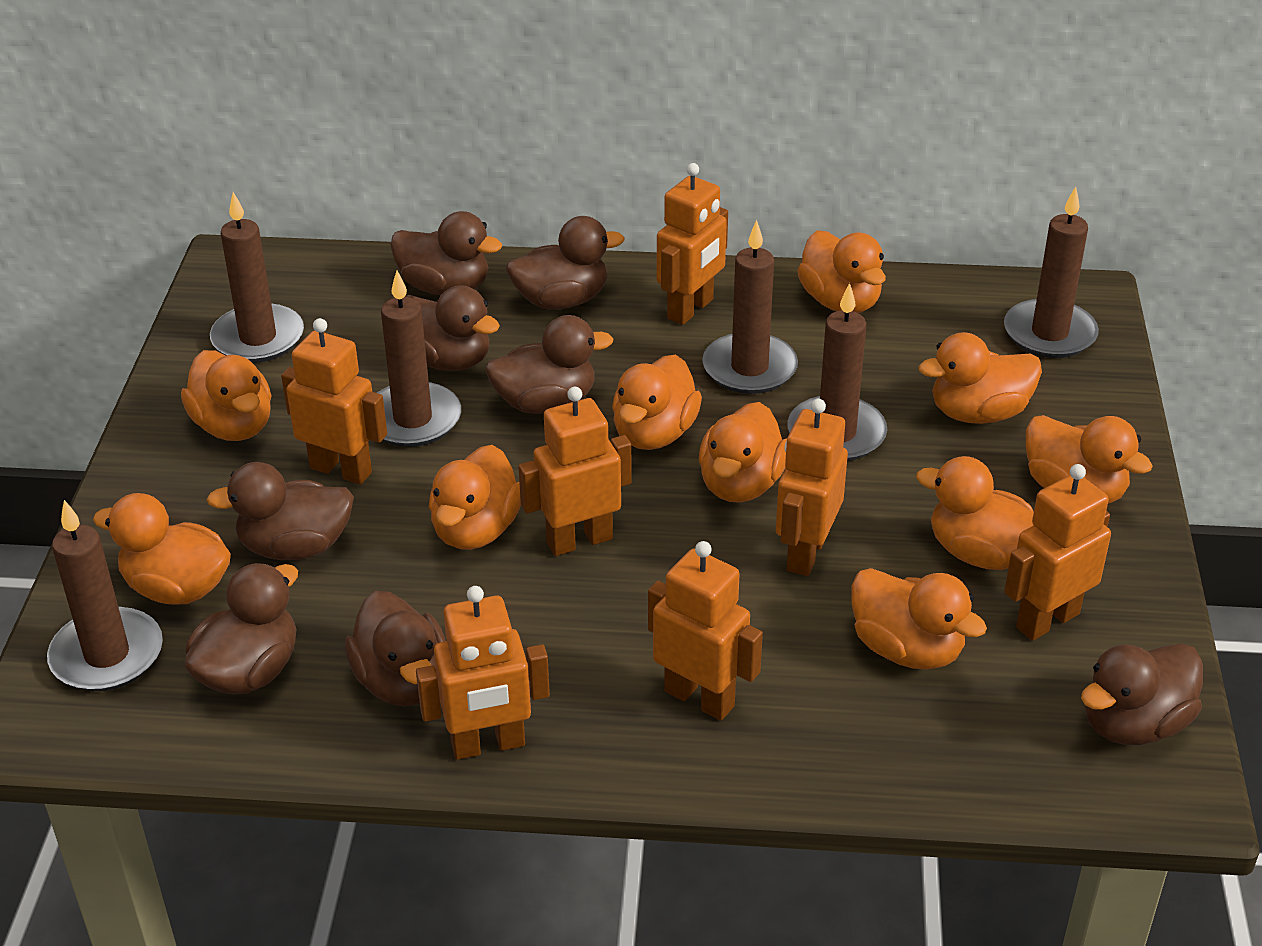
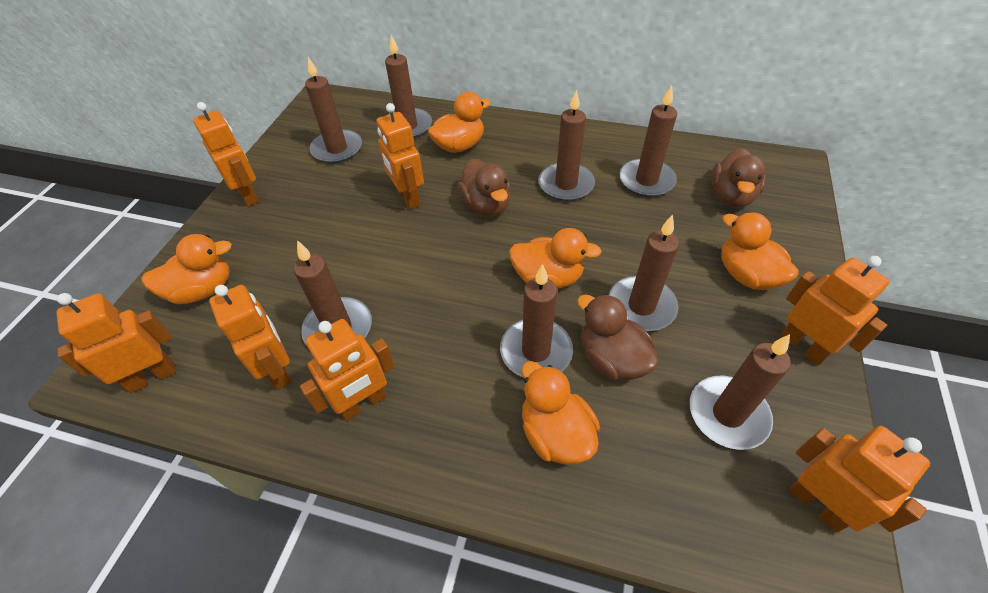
brown candle: [47,500,163,691] [210,192,304,363] [377,270,461,447] [702,220,798,394] [787,283,887,461] [1004,187,1099,358] = 6 -> [294,240,372,346] [305,57,362,164] [385,35,432,139] [500,264,573,378] [538,89,595,201] [609,214,679,331] [619,85,677,197] [690,334,791,450] = 8
brown duck: [185,563,298,695] [206,462,354,560] [345,591,446,706] [390,211,502,295] [405,285,500,371] [485,315,614,414] [506,216,625,310] [1081,643,1203,745] = 8 -> [457,159,511,216] [577,294,659,380] [711,148,766,207] = 3
orange duck: [93,493,231,605] [181,350,271,441] [429,445,521,550] [612,354,702,450] [699,402,787,503] [797,230,886,313] [851,568,987,670] [916,456,1034,570] [918,332,1042,424] [1026,415,1153,504] = 10 -> [141,234,232,304] [428,92,491,153] [509,228,602,289] [521,361,600,465] [721,212,799,290] = 5

